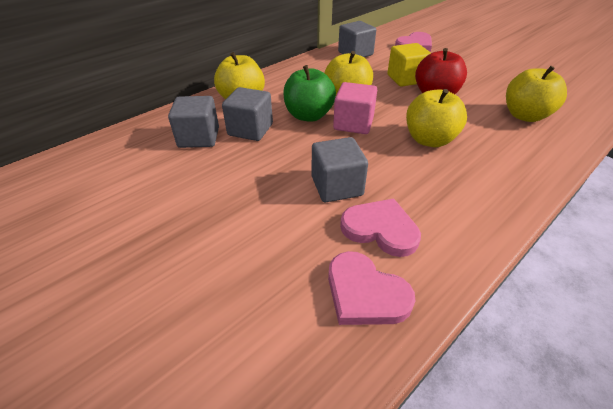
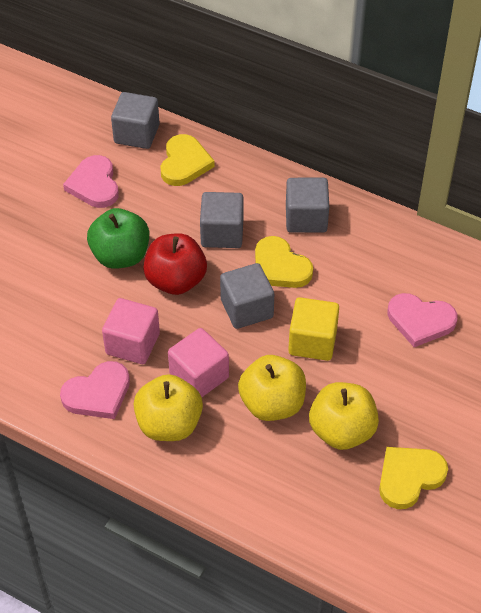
pink cube: [333,82,377,134] = 1 -> [102,298,160,364] [168,328,229,397] = 2
yellow apple: [214,52,265,99] [324,51,373,95] [406,89,467,147] [506,66,567,122] = 4 -> [134,374,203,441] [238,355,306,421] [309,382,379,450] = 3
yellow heart: none = 0 -> [160,134,215,186] [255,236,313,288] [379,447,448,509] = 3

